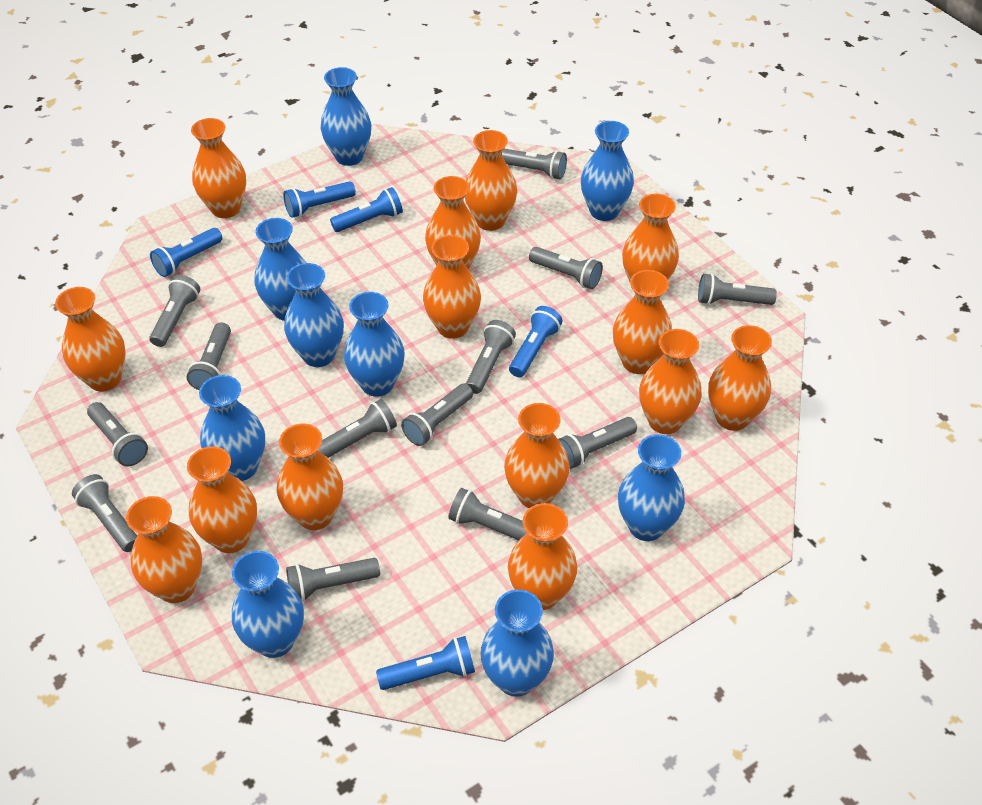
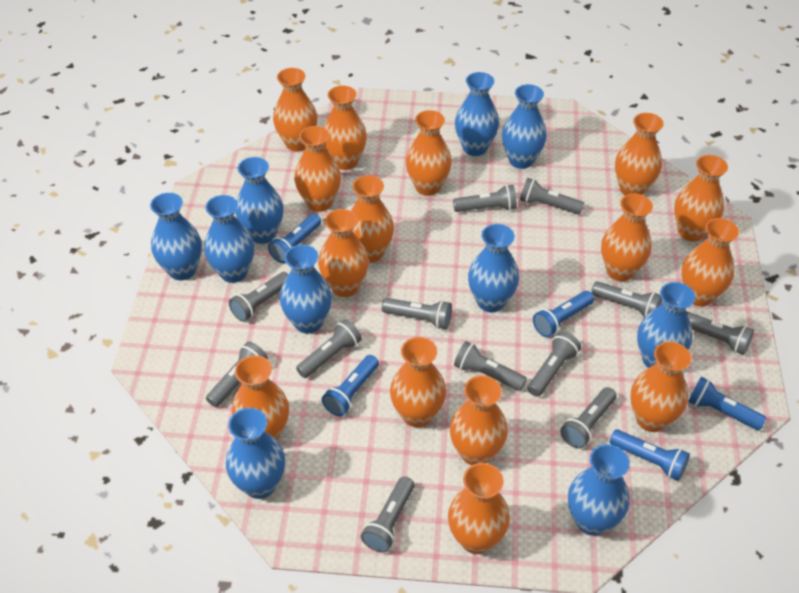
blue vase: [199,375,265,481] [232,551,304,658] [254,218,306,321] [284,263,344,367] [321,67,371,166] [344,292,405,397] [480,589,554,697] [581,121,634,221] [618,434,685,541] = 9 -> [150,193,202,280] [204,195,254,283] [226,408,285,499] [235,157,284,244] [280,245,332,334] [455,72,499,156] [468,224,519,312] [502,84,547,169] [568,444,630,536] [637,282,696,368] = 10
grey flashlight: [72,474,137,552] [87,402,148,467] [149,275,200,347] [187,322,231,390] [286,558,380,602] [318,399,397,458] [401,384,473,446] [448,488,527,540] [466,320,516,394] [501,149,567,179] [529,247,603,289] [558,417,637,469] [698,273,777,305] = 13 -> [206,341,268,407] [229,272,289,322] [296,319,362,378] [361,476,414,553] [382,298,452,329] [453,185,517,212] [454,341,527,391] [520,178,584,215] [528,332,581,397] [560,387,617,449] [591,281,662,317] [686,311,754,355] = 12
orange vase: [55,287,126,392] [126,496,202,603] [187,446,257,553] [191,118,246,218] [277,424,343,530] [423,235,481,339] [425,176,481,269] [465,130,517,231] [504,403,570,508] [508,503,577,610] [613,270,672,374] [622,194,679,282] [639,329,702,434] [708,325,772,431] = 14 -> [232,355,289,440] [273,68,317,152] [294,126,341,212] [318,209,369,297] [323,86,367,170] [350,175,394,263] [390,337,446,428] [406,110,452,196] [448,463,510,554] [450,375,508,465] [601,194,653,281] [615,113,664,195] [630,341,691,432] [674,155,728,242] [681,218,739,307] = 15

